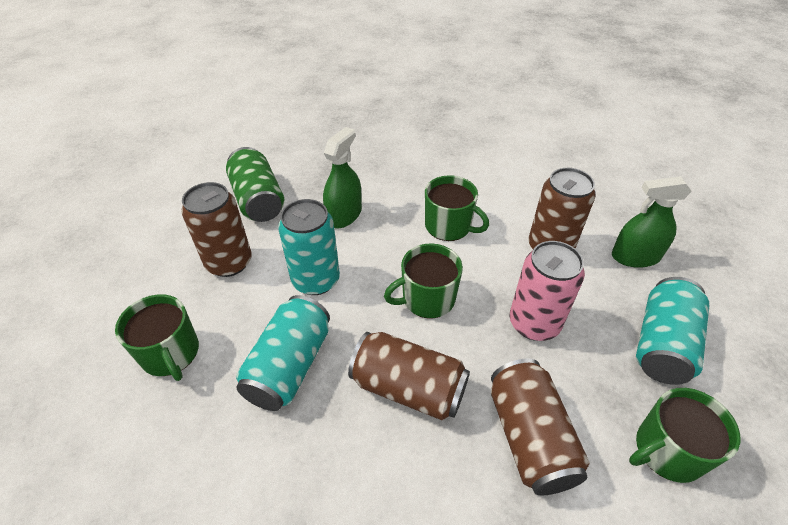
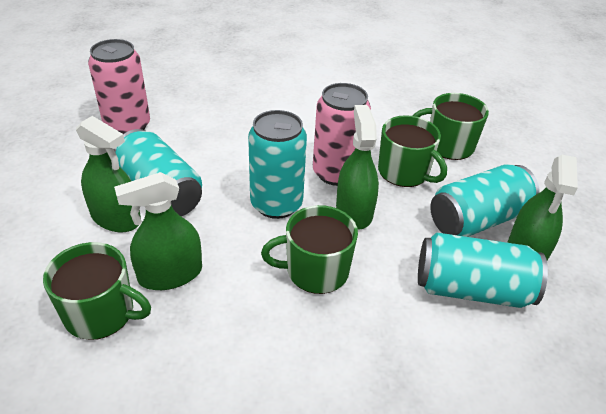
brown can: [181,182,252,277] [348,332,470,420] [491,358,590,495] [529,168,596,249] = 4 -> none = 0
green can: [226,147,284,222] = 1 -> none = 0
green spray bottle: [323,127,362,228] [612,176,692,268] = 2 -> [76,116,141,232] [114,172,202,290] [336,105,379,230] [507,155,578,261] = 4
pink can: [510,241,585,341] = 1 -> [88,39,150,134] [313,83,371,186] = 2
turquoise can: [236,295,330,411] [278,199,340,295] [636,277,709,385] = 3 -> [114,129,202,216] [248,110,307,219] [418,233,548,308] [430,164,539,237] = 4

